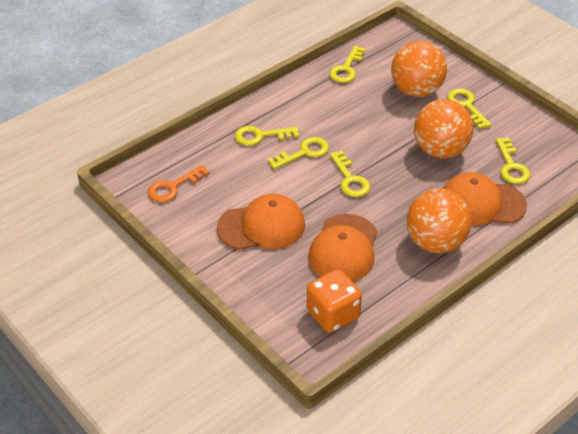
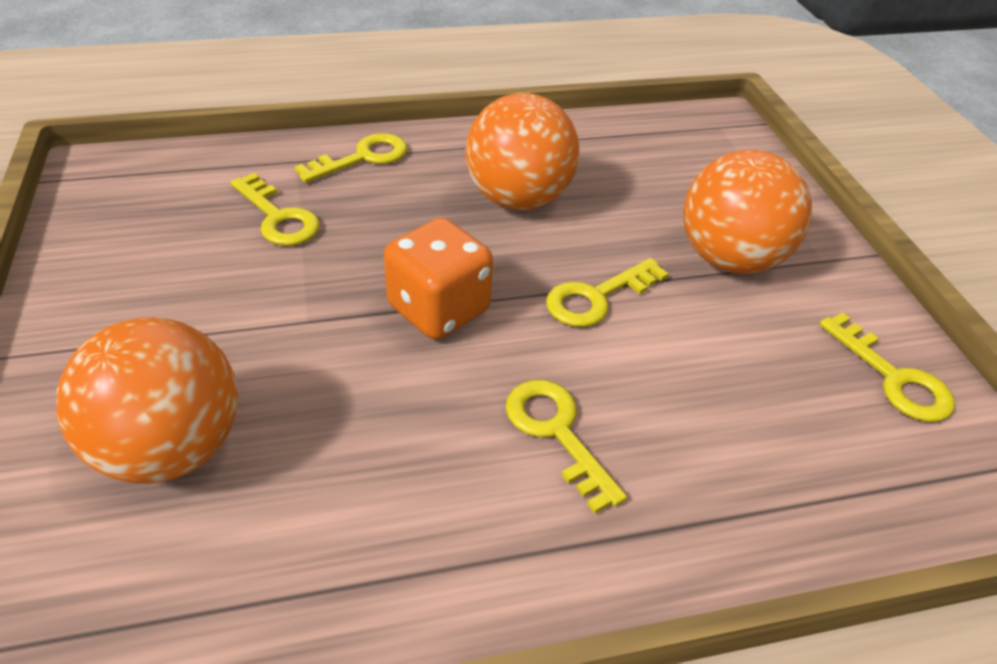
orange cap: [217,194,305,250] [308,214,377,282] [443,172,527,226] = 3 -> none = 0
orange key: [148,165,210,202] = 1 -> none = 0
yellow key: [235,126,299,146] [268,137,329,169] [329,46,366,83] [330,150,370,197] [447,88,492,129] [496,138,530,184] = 6 -> [231,173,320,246] [294,133,407,183] [506,380,627,513] [546,258,669,327] [819,312,955,422] = 5

